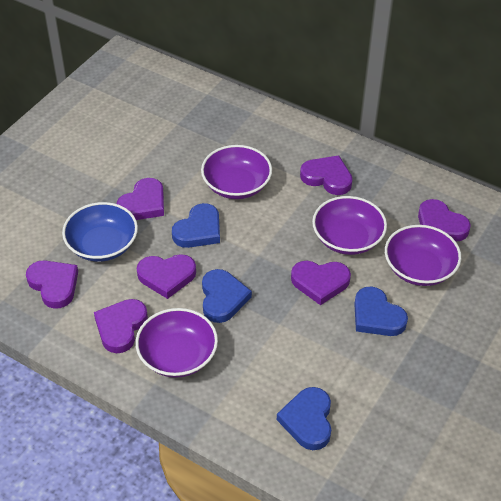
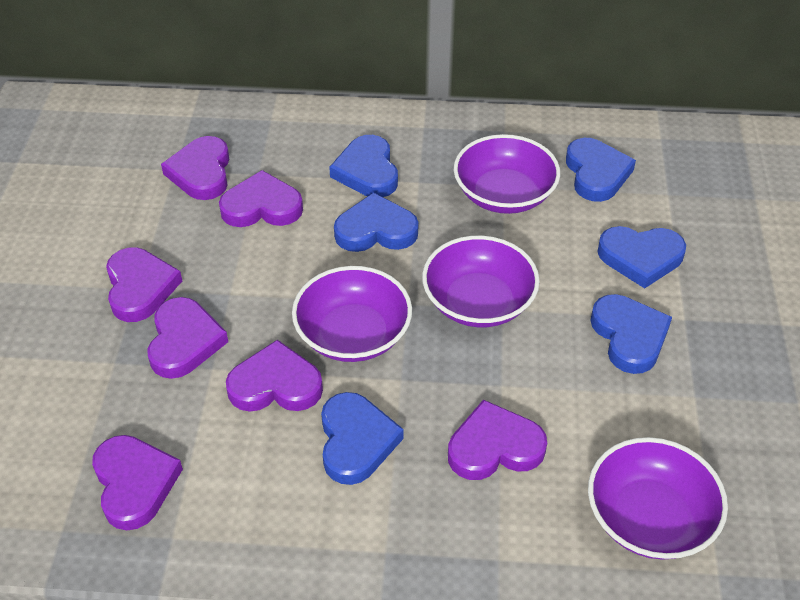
blue bowl: [62,202,138,262] = 1 -> none = 0
blue heart: [172,203,220,248] [202,269,252,323] [277,387,331,450] [354,286,408,336] = 4 -> [321,392,403,485] [329,135,398,197] [334,192,418,252] [566,138,636,202] [590,294,672,374] [597,226,686,288] = 6

